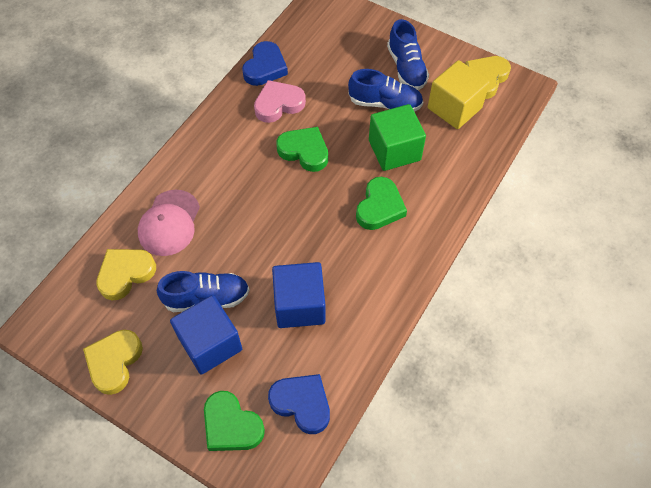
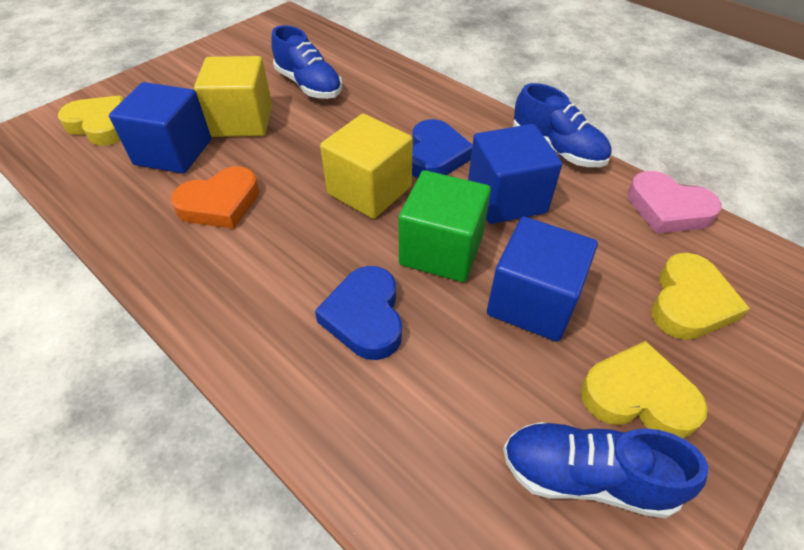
blue cube: [170,295,242,375] [272,262,325,328] = 2 -> [109,82,211,174] [468,124,562,224] [487,217,598,342] = 3
green heart: [204,391,265,451] [276,127,328,172] [356,177,407,230] = 3 -> none = 0
orange heart: none = 0 -> [171,166,259,229] = 1
pink cap: [138,190,200,256] = 1 -> none = 0
yellow cube: [428,60,490,129] = 1 -> [194,56,272,137] [320,114,413,219] = 2

